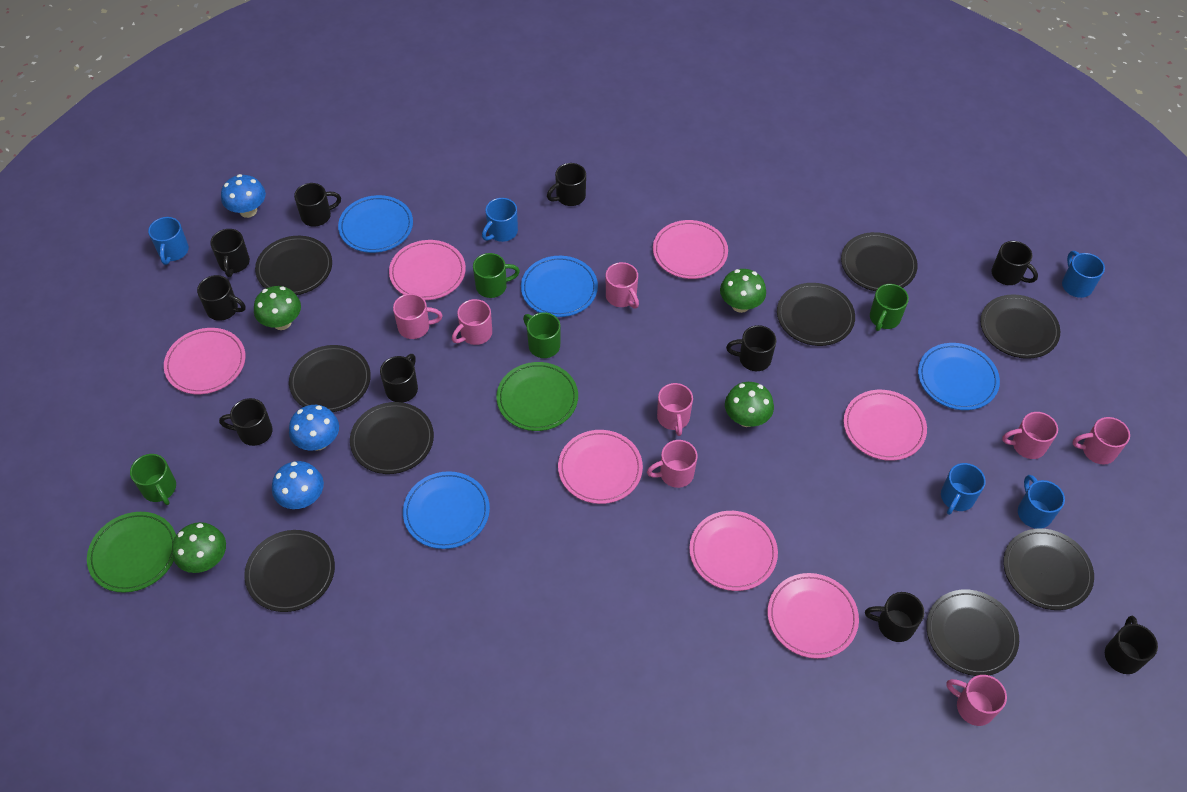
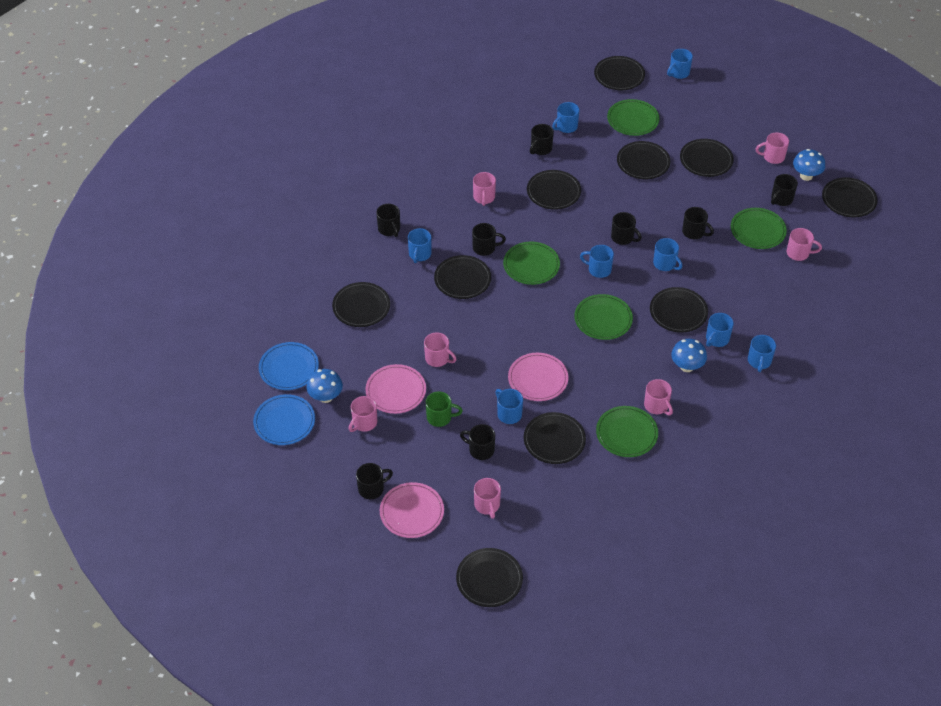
black mug: [197,275,246,321] [210,229,250,277] [219,398,273,446] [294,183,341,227] [380,354,418,403] [547,163,586,206] [726,325,776,371] [865,592,924,642] [992,241,1038,285] [1105,616,1158,674] = 10 -> [356,463,393,499] [376,204,400,237] [460,424,495,460] [472,223,506,256] [530,124,554,155] [611,212,642,245] [682,207,714,239] [771,174,798,206] = 8
black plate: [244,530,335,612] [255,236,332,295] [289,345,371,412] [350,402,434,474] [777,283,855,346] [841,232,918,291] [926,590,1019,676] [980,294,1060,359] [1003,528,1094,610] = 9 -> [332,282,390,327] [434,255,491,299] [456,548,523,607] [524,412,586,464] [527,170,581,210] [594,56,645,90] [617,141,670,179] [650,287,708,333] [680,139,734,177] [822,177,878,217] = 10
blue mug: [148,217,189,265] [482,198,518,242] [941,463,986,515] [1018,475,1065,529] [1062,251,1105,298] = 5 -> [408,228,431,263] [495,389,523,424] [552,102,580,133] [580,245,614,278] [653,238,682,271] [667,49,693,79] [706,313,734,347] [748,335,776,372] = 8
blue plate: [338,195,413,253] [403,471,490,549] [521,256,598,317] [918,343,1000,410] = 4 -> [253,394,315,445] [259,342,319,390] = 2
green mug: [130,454,176,505] [473,253,520,298] [523,312,560,358] [870,284,909,331] = 4 -> [426,391,463,427] = 1
green mushroom: [172,522,226,573] [254,286,301,330] [720,269,766,313] [725,382,774,427] = 4 -> none = 0
green plate: [87,512,176,593] [496,362,578,431] = 2 -> [503,242,560,285] [574,294,633,340] [596,406,658,457] [607,99,660,136] [731,208,787,249] = 5
pink mug: [393,293,443,339] [452,299,492,345] [606,262,639,309] [647,440,697,488] [657,383,693,436] [946,675,1007,726] [1002,412,1058,459] [1073,417,1130,465] = 8 -> [348,396,377,432] [424,332,457,367] [473,172,496,206] [474,478,501,519] [644,379,673,415] [756,132,789,164] [787,228,822,261] = 7
pink plate: [164,328,246,394] [389,240,466,300] [558,430,643,504] [653,220,728,279] [689,511,778,591] [768,573,859,659] [844,390,927,461] = 7 -> [365,364,426,414] [380,482,444,538] [508,353,568,401] = 3

